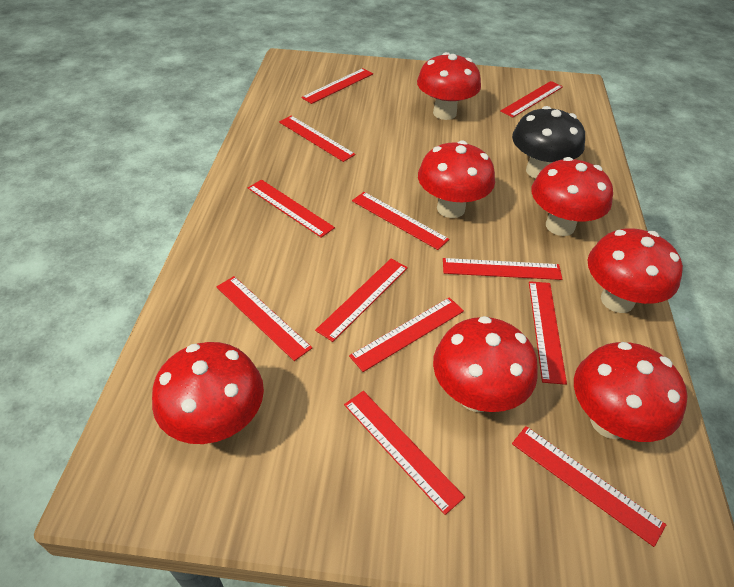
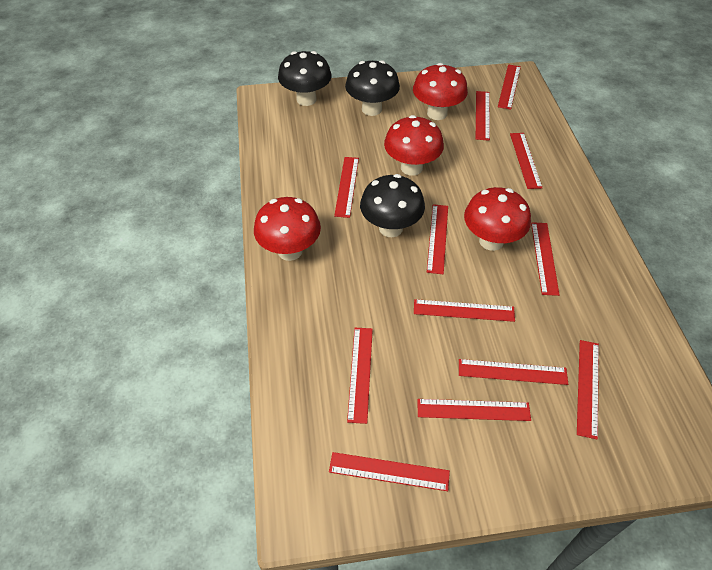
black mushroom: [512,106,585,179] = 1 -> [278,51,332,106] [345,60,400,116] [360,174,425,237] = 3
red mushroom: [152,342,264,444] [417,52,481,120] [418,141,495,218] [433,316,538,412] [531,157,613,236] [574,342,687,442] [588,228,683,313] = 7 -> [254,197,321,261] [384,115,444,176] [413,63,468,120] [464,187,531,251] = 4

